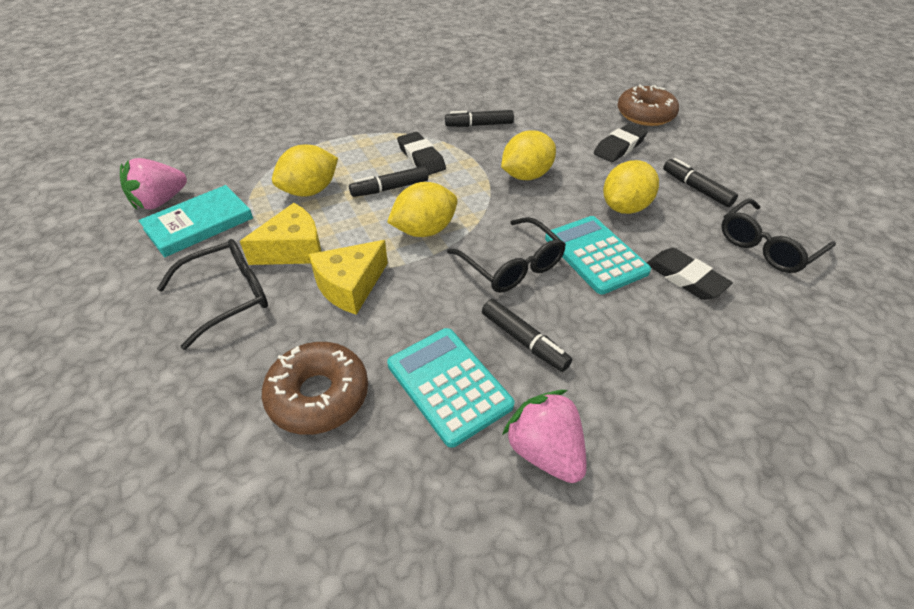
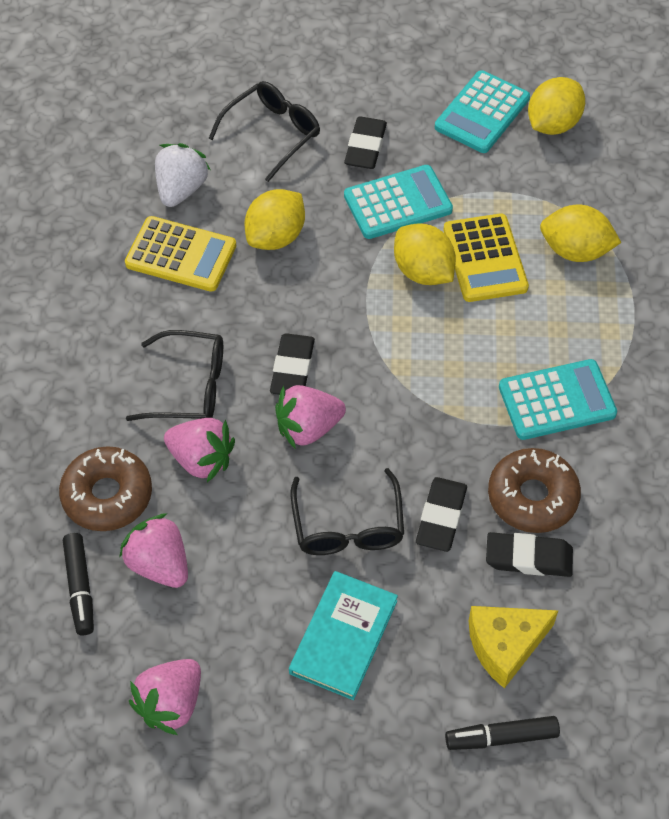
black eraser: [397,132,446,175] [594,124,647,162] [646,248,733,300] = 3 -> [270,333,315,395] [344,116,387,169] [416,477,467,552] [486,532,573,577] = 4
black marker: [349,166,428,197] [445,110,514,127] [482,299,572,372] [663,158,738,207] = 4 -> [63,533,94,635] [445,716,560,750] = 2
pink strawberry: [120,158,187,210] [502,390,587,483] = 2 -> [119,513,188,588] [129,659,201,735] [164,418,235,482] [275,385,346,449] = 4
turquoise calculator: [387,328,515,448] [545,216,651,295] = 2 -> [344,165,453,239] [435,70,530,153] [499,359,617,440] = 3
white strawberry: none = 0 -> [155,143,211,207] = 1
yellow calculator: none = 0 -> [125,216,236,292] [444,213,529,302] = 2
yellow cheese: [240,203,322,265] [309,240,388,315] = 2 -> [469,606,559,688] = 1

